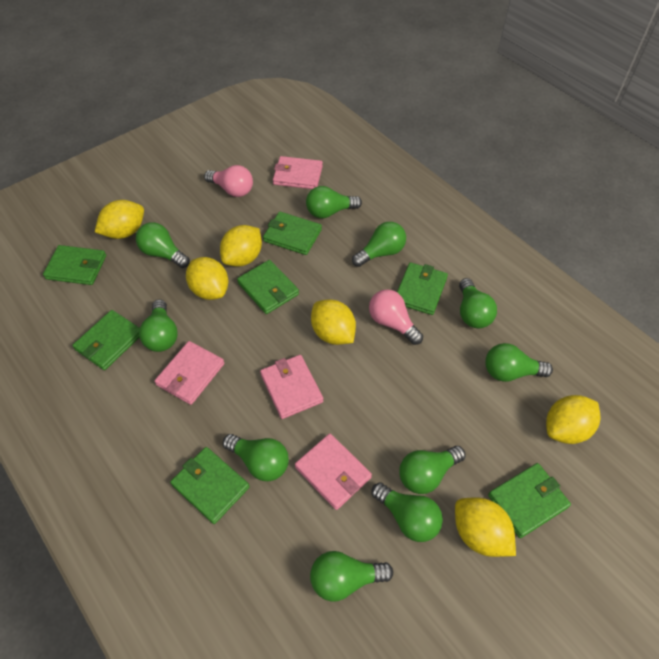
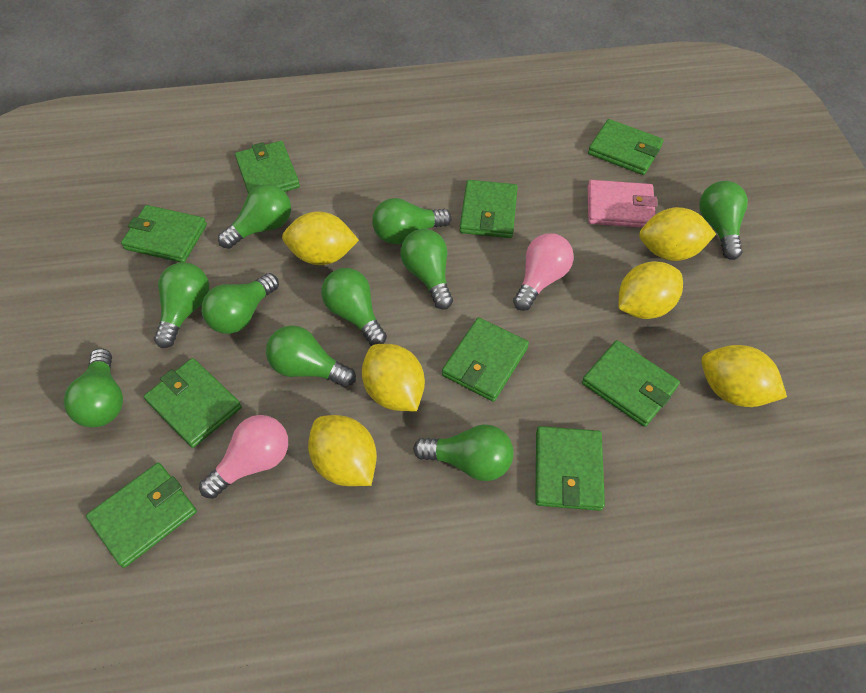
green wallet: [43,245,106,285] [72,310,140,370] [170,447,250,524] [237,260,299,314] [263,212,322,255] [397,262,448,315] [488,463,571,538] = 7 -> [86,463,197,568] [121,205,207,262] [144,358,242,448] [235,141,300,194] [442,317,529,402] [460,180,518,238] [535,426,605,511] [582,340,680,427] [588,119,664,175] = 9
pink wallet: [154,341,224,405] [260,355,323,419] [273,156,323,189] [295,433,372,510] = 4 -> [588,180,658,228] = 1

